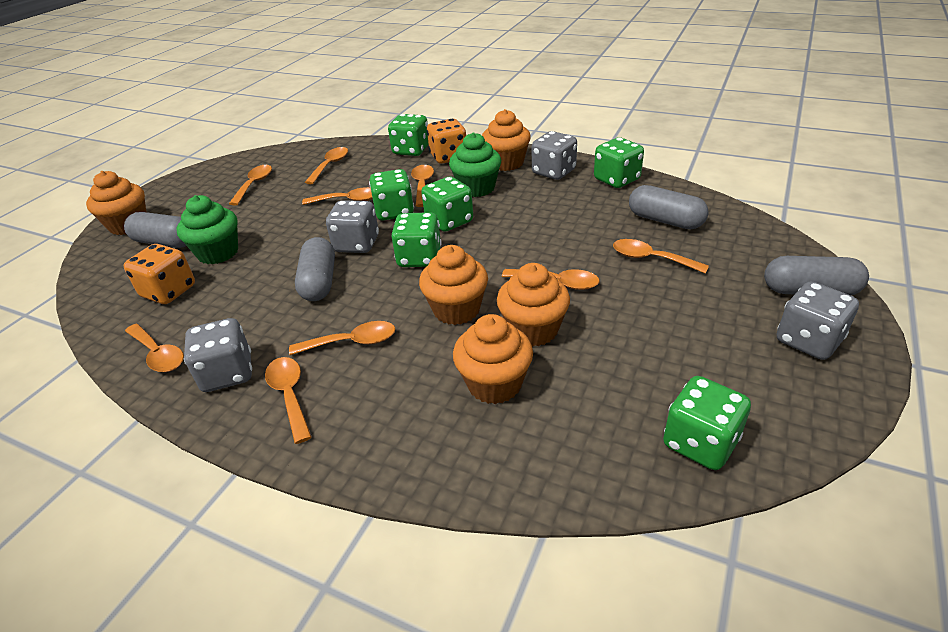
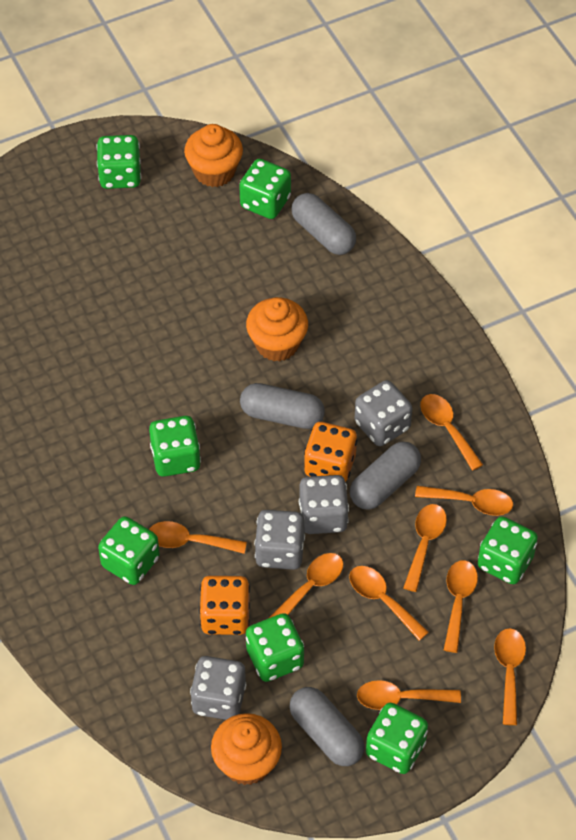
green cupcake: [176,195,238,264] [449,132,501,197] = 2 -> none = 0
green dice: [369,169,414,221] [388,114,429,156] [391,212,441,267] [421,176,473,232] [594,137,644,188] [663,376,751,470] = 6 -> [97,135,141,189] [98,516,160,585] [149,416,201,477] [239,159,291,219] [246,613,304,682] [366,703,428,774] [478,516,538,584] = 7
orange cupcake: [86,171,146,235] [419,245,488,325] [453,314,533,404] [482,109,531,171] [497,263,570,347] = 5 -> [184,124,243,187] [211,713,282,785] [246,297,308,362] = 3

